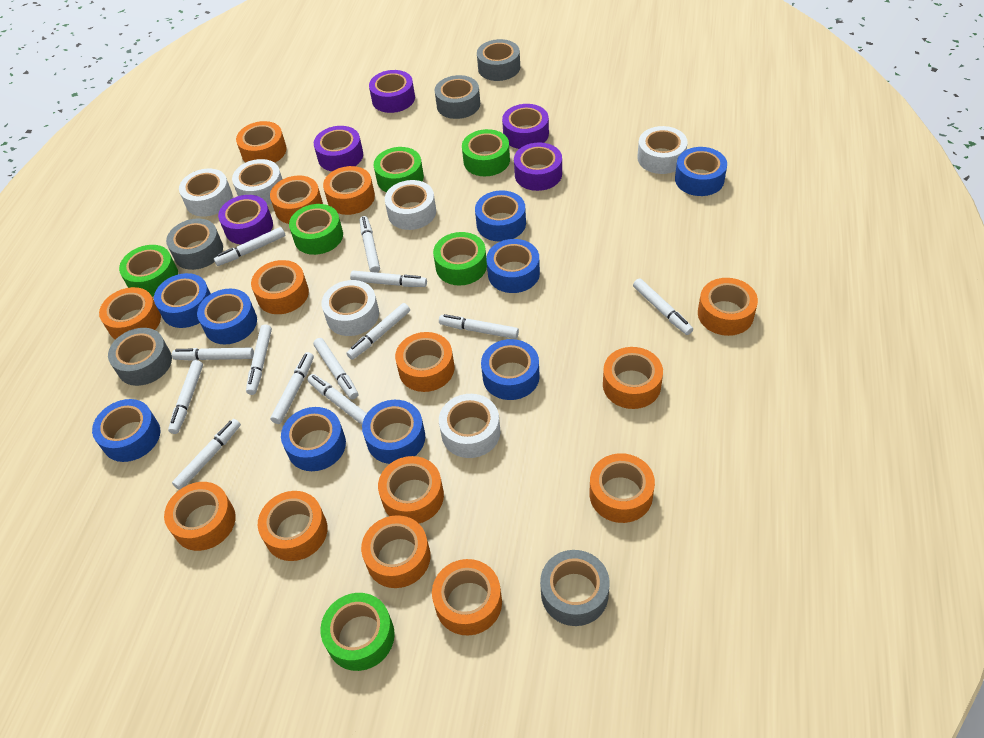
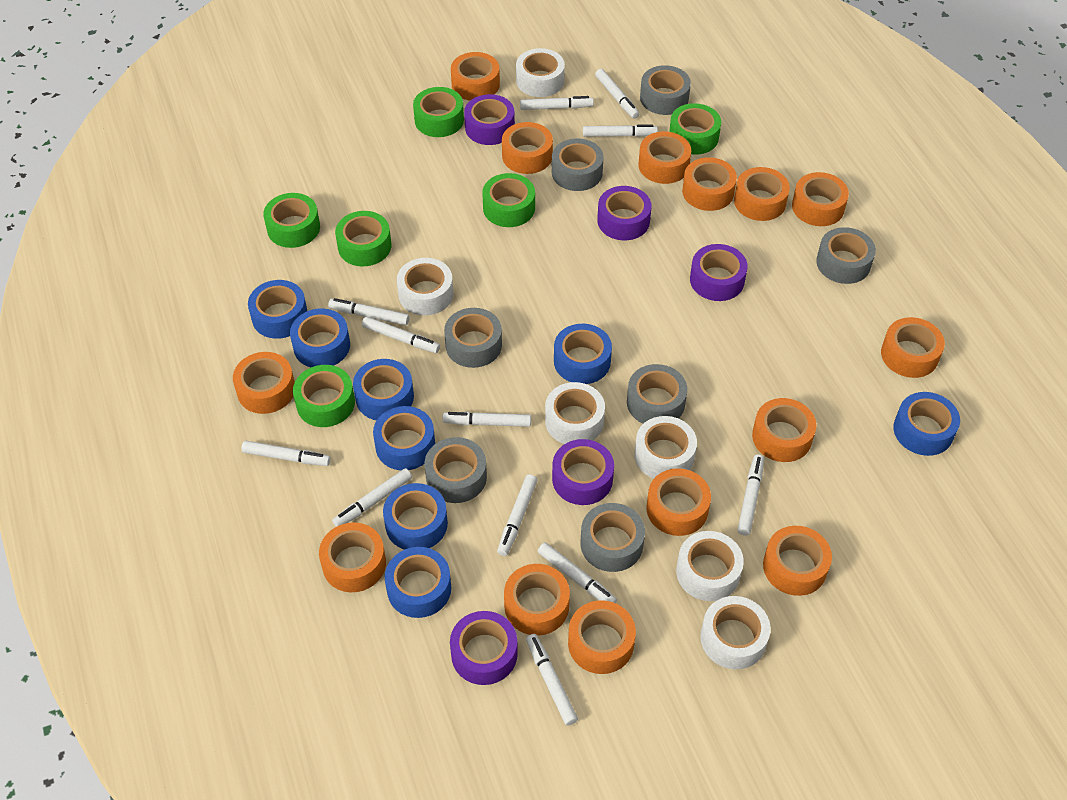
blue tape: [92,399,160,462] [154,273,211,328] [197,289,257,344] [281,407,346,471] [362,400,425,464] [475,190,526,242] [481,339,540,400] [486,239,540,293] [675,147,727,196] = 9 -> [248,280,307,339] [290,308,350,367] [353,359,414,420] [373,406,435,470] [383,483,448,550] [385,547,451,618] [554,324,612,384] [893,392,960,456] = 8
grey tape: [108,328,172,386] [166,219,223,270] [435,75,480,119] [477,39,520,81] [540,550,610,626] = 5 -> [425,437,487,503] [444,308,502,368] [552,138,604,191] [580,503,645,572] [627,364,687,424] [640,65,691,115] [816,227,876,284] = 7
white marker: [168,360,203,434] [172,347,254,361] [172,419,241,490] [214,227,285,266] [246,324,272,395] [270,352,314,424] [307,374,367,425] [313,338,358,399] [346,303,410,360] [350,271,427,287] [360,216,380,273] [439,314,519,339] [633,278,693,335] = 13 -> [242,441,331,466] [328,298,410,325] [332,468,412,527] [362,316,440,353] [443,412,531,427] [497,474,538,556] [520,96,594,110] [526,634,578,726] [538,542,617,603] [583,124,658,137] [595,69,639,119] [738,454,764,536] = 12

